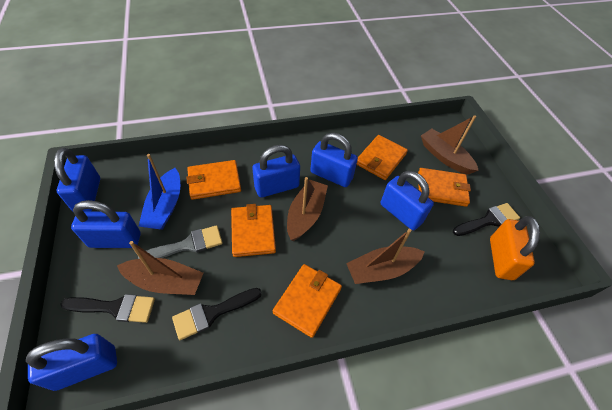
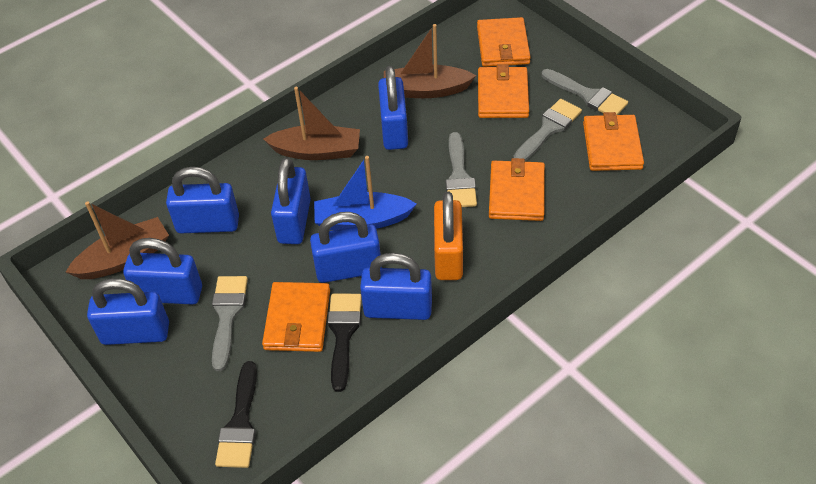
black brush: [60,294,155,323] [172,288,262,340] [453,203,520,236] = 3 -> [215,361,257,468] [327,294,362,392] = 2
blue padlock: [26,334,117,391] [54,148,100,212] [71,200,141,248] [252,145,300,198] [310,133,358,187] [381,171,434,230] = 6 -> [87,278,169,345] [123,238,202,305] [166,167,239,233] [271,157,311,244] [310,212,382,283] [360,253,432,320] [378,66,408,150] = 7
brown boat: [117,241,203,295] [287,177,328,241] [346,229,425,284] [421,115,479,175] = 4 -> [66,201,169,279] [263,87,360,160] [384,24,476,98] = 3
grey brush: [138,225,223,259] = 1 -> [212,276,248,371] [445,132,477,207] [513,99,582,161] [541,69,628,115] = 4

